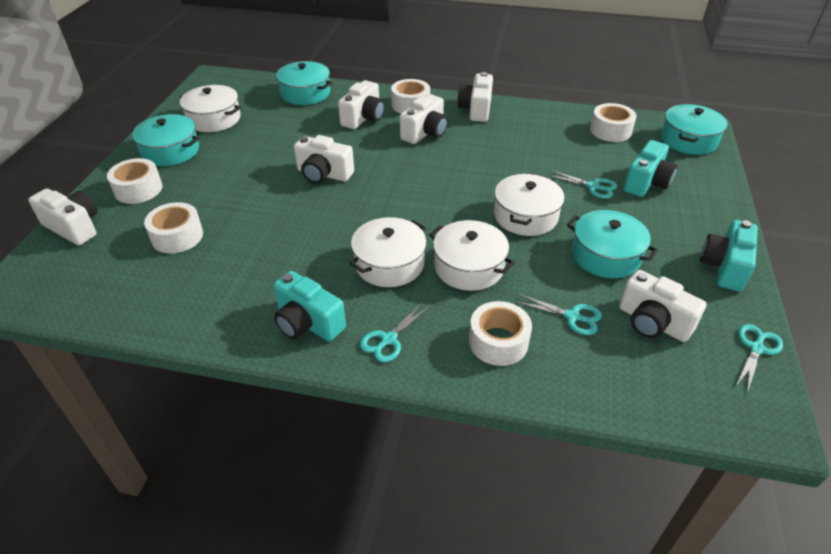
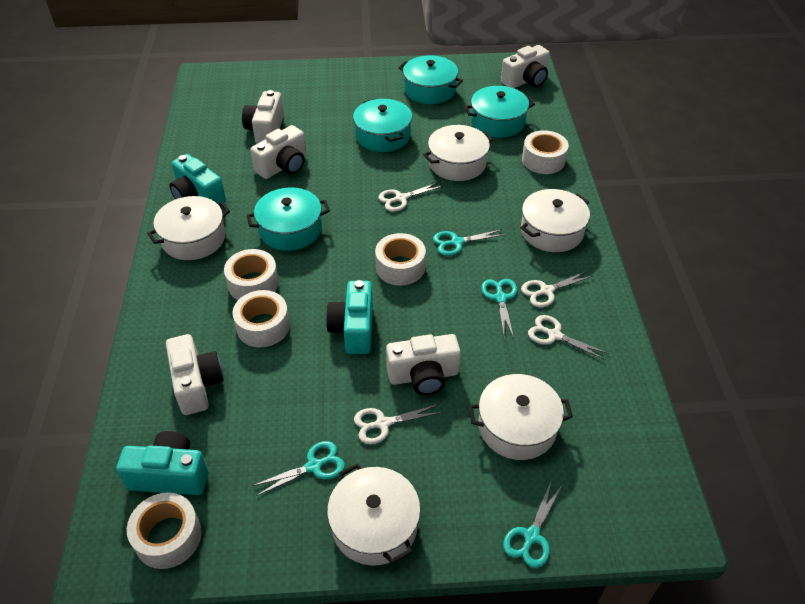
white camera: [28,189,97,245] [294,135,354,184] [338,80,385,129] [400,94,448,144] [457,72,493,122] [619,270,707,342] = 6 -> [166,334,224,415] [242,90,284,144] [250,125,307,179] [386,334,461,395] [501,45,550,88] = 5
white pot: [180,85,241,132] [349,217,427,287] [429,220,514,291] [494,173,565,236] = 4 -> [147,196,230,260] [327,464,421,566] [423,125,493,181] [469,374,573,460] [520,189,590,252] = 5
white scissors: none = 0 -> [354,404,442,444] [378,182,443,212] [521,270,593,307] [528,315,609,360] = 4

